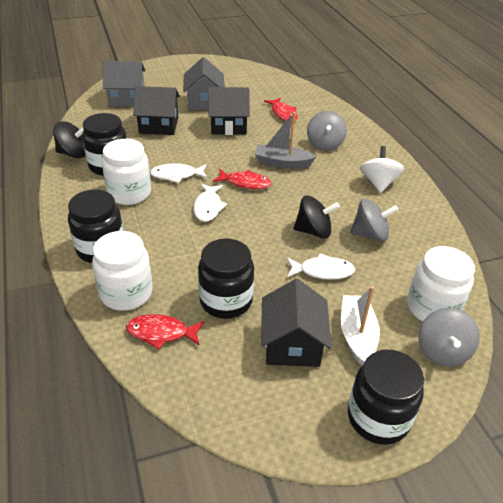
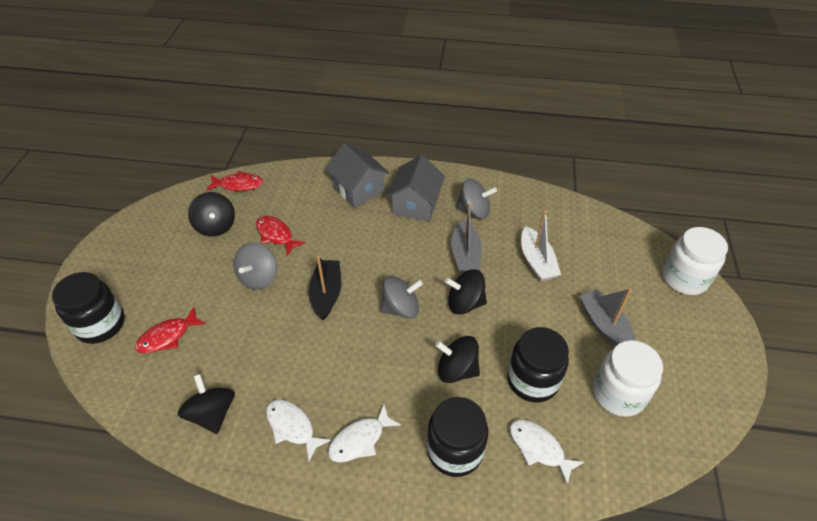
black boat: none = 0 -> [309,256,341,320] = 1
black house: [133,86,180,135] [208,87,250,135] [261,279,332,367] = 3 -> none = 0
black jar: [68,190,123,263] [82,113,127,176] [198,238,254,319] [348,350,424,445] = 4 -> [52,272,125,344] [427,397,488,477] [507,327,569,403] = 3
black spinning top: [53,121,86,158] [293,195,340,239] = 2 -> [178,374,235,434] [188,192,235,236] [435,336,480,383] [445,269,487,315] = 4
grey boat: [254,112,316,168] = 1 -> [451,203,482,274] [579,288,636,347] = 2
white jar: [92,231,153,311] [102,139,151,205] [407,246,475,322] = 3 -> [593,340,663,417] [662,227,728,295] = 2
white spinning top: [360,146,404,193] = 1 -> none = 0

